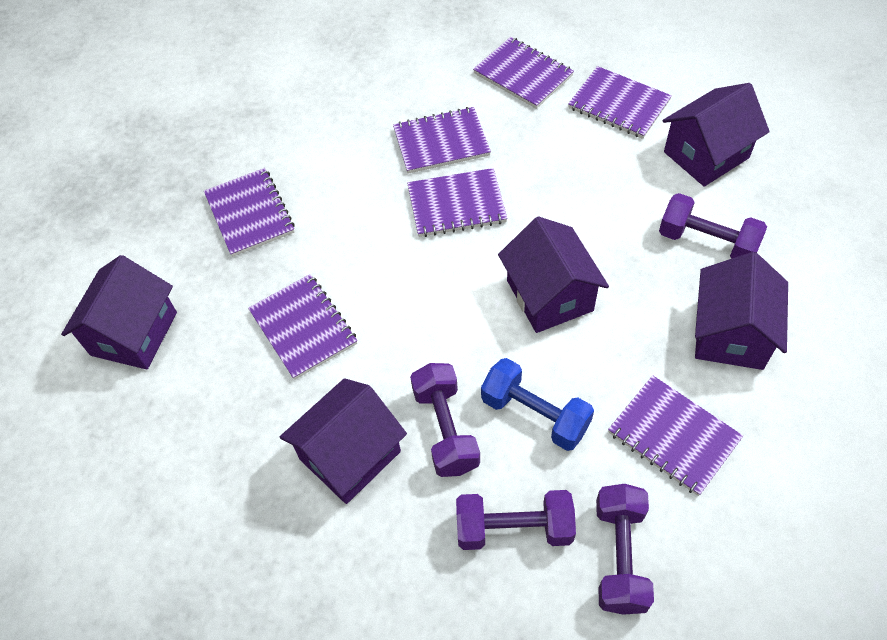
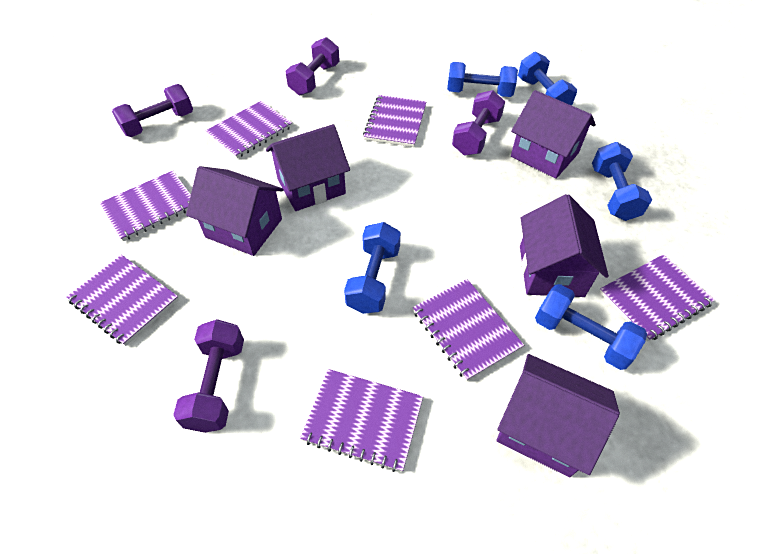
blue dumbbell: [481,358,594,451] = 1 -> [344,222,401,314] [447,62,518,97] [518,52,577,106] [535,284,647,370] [592,142,652,221] = 5

